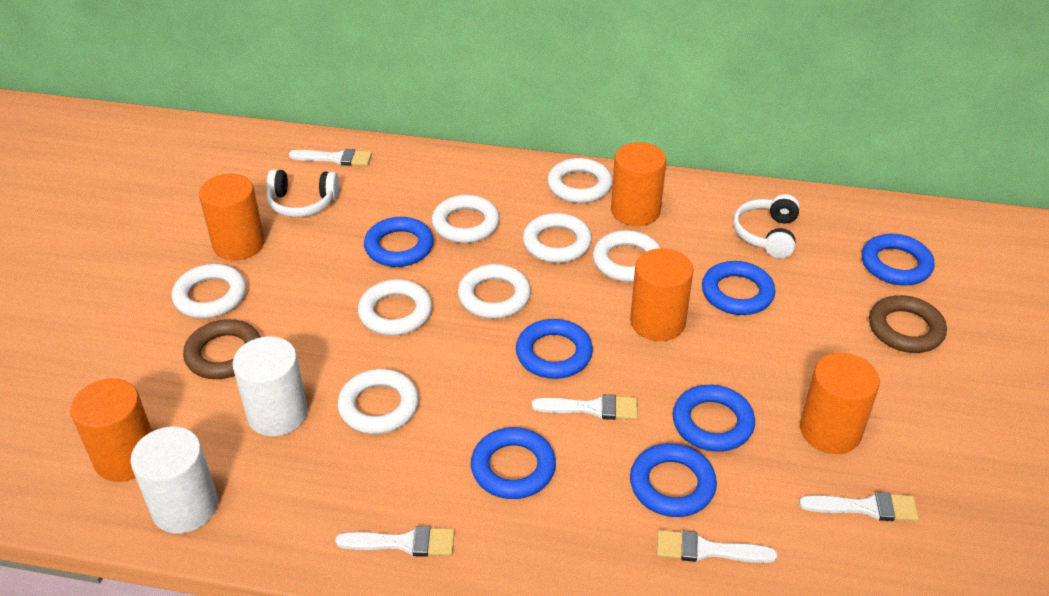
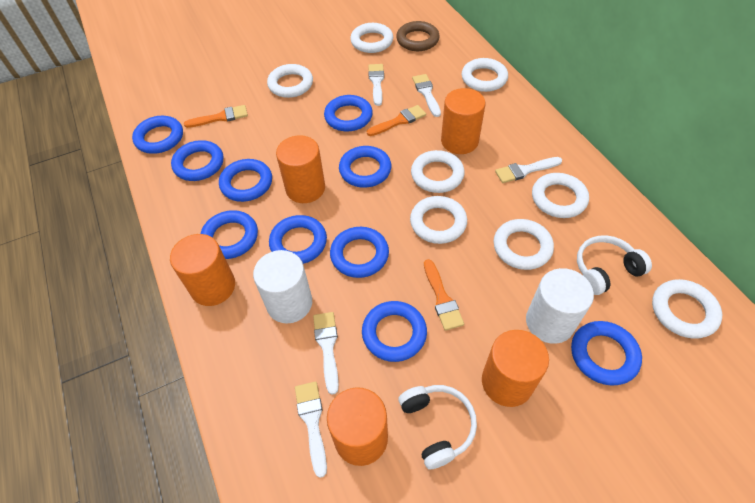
blue ring: [364,217,434,267] [471,427,556,499] [516,319,593,379] [630,443,717,517] [673,385,755,452] [702,261,775,315] [862,234,934,286] = 7 -> [132,116,183,154] [171,140,223,181] [200,210,258,259] [219,159,272,202] [269,215,327,264] [324,95,373,132] [330,227,389,278] [339,146,391,188] [362,301,427,362] [571,321,642,386] = 10
brown ring: [183,319,260,379] [869,295,947,353] = 2 -> [396,21,440,51] = 1
orange brush: none = 0 -> [184,105,248,128] [367,105,426,136] [424,259,464,331] = 3

